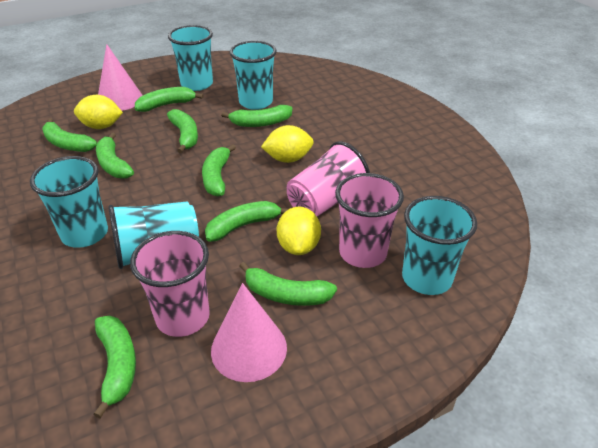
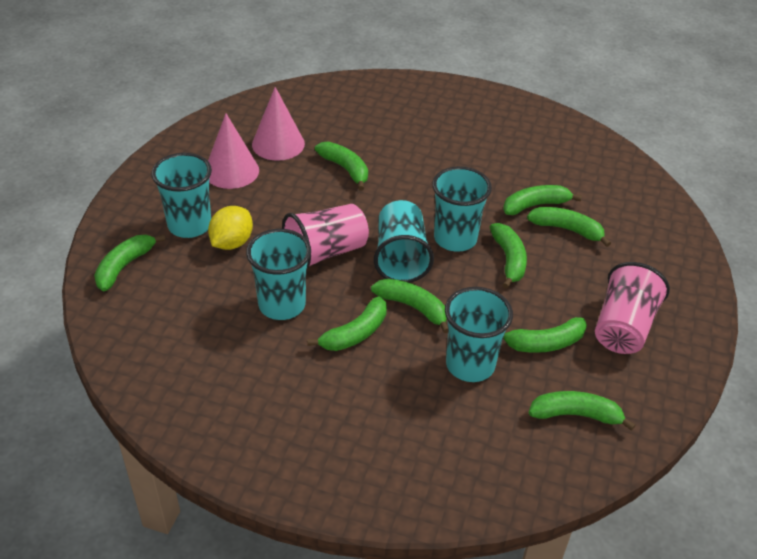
pink cup: [130,231,210,337] [287,141,370,217] [335,173,404,268] = 3 -> [282,204,369,269] [595,262,670,354] = 2
yellow lemon: [74,95,123,129] [261,125,314,163] [277,207,321,255] = 3 -> [208,206,253,250] = 1

